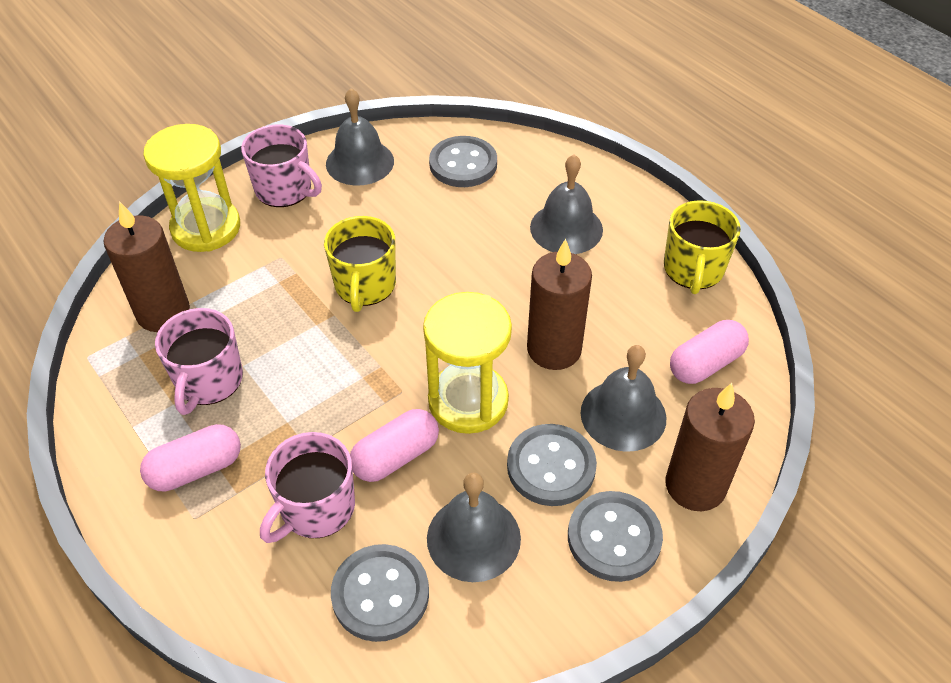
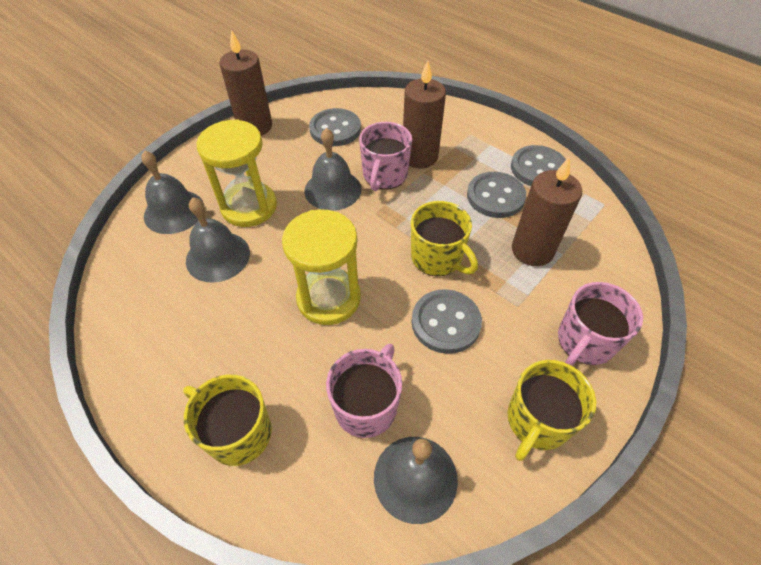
pink capsule: [140,424,241,492] [350,409,439,482] [670,320,749,384] = 3 -> none = 0
yellow mug: [324,216,396,312] [664,200,741,294] = 2 -> [183,375,272,466] [411,201,478,276] [508,360,596,461] = 3

